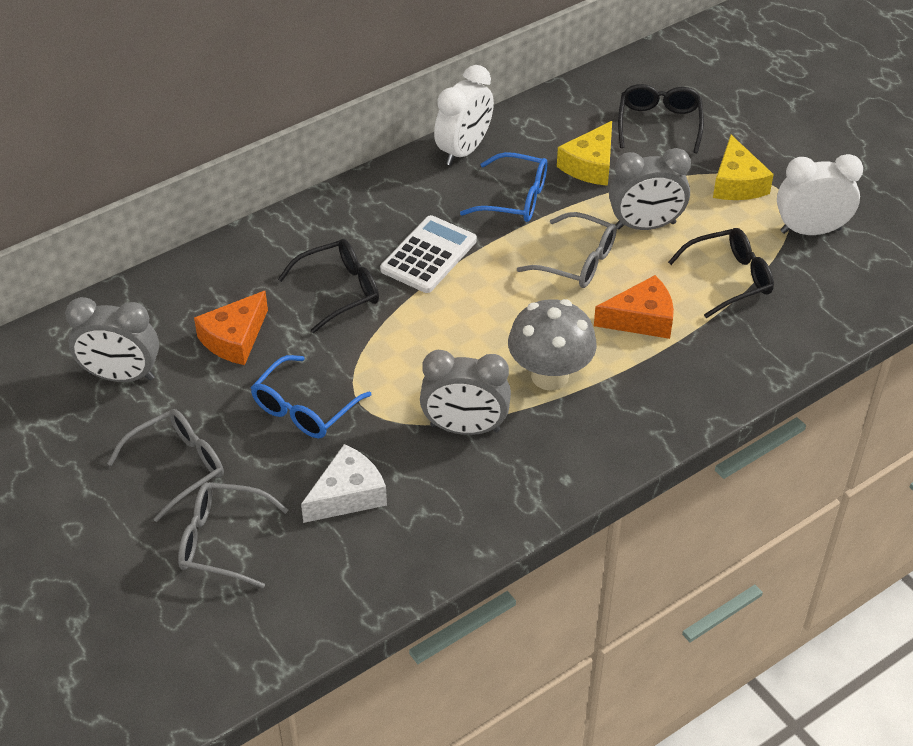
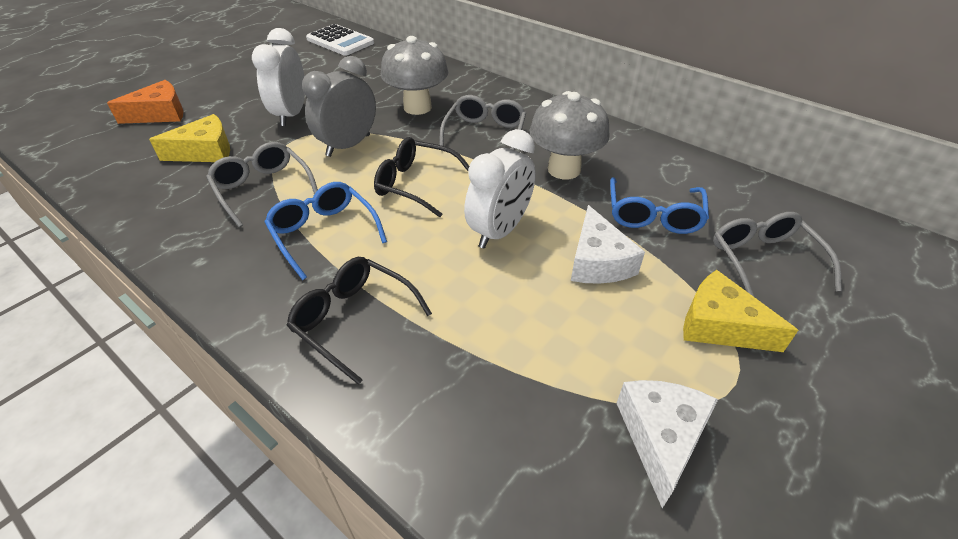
black glasses: [278,239,379,333] [618,84,704,153] [668,228,774,318] = 3 -> [286,257,432,385] [374,137,469,217] = 2
grey clock: [65,297,159,382] [420,350,511,435] [609,148,691,230] = 3 -> [302,56,376,157] = 1
grey mushroom: [508,299,597,391] = 1 -> [381,36,448,115] [529,91,610,179] = 2
orange cheese: [194,291,268,365] [594,275,674,339] = 2 -> [107,80,183,124] = 1
white cheese: [301,444,387,523] = 1 -> [571,205,645,284] [616,380,718,508] = 2

